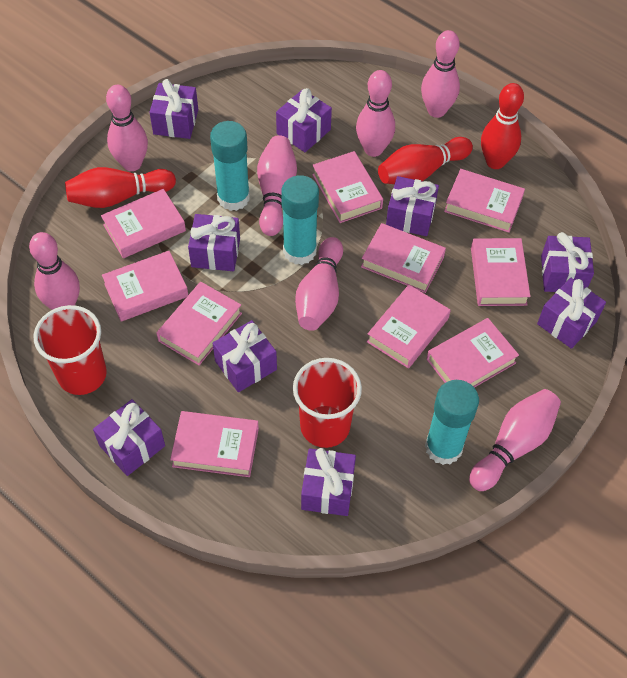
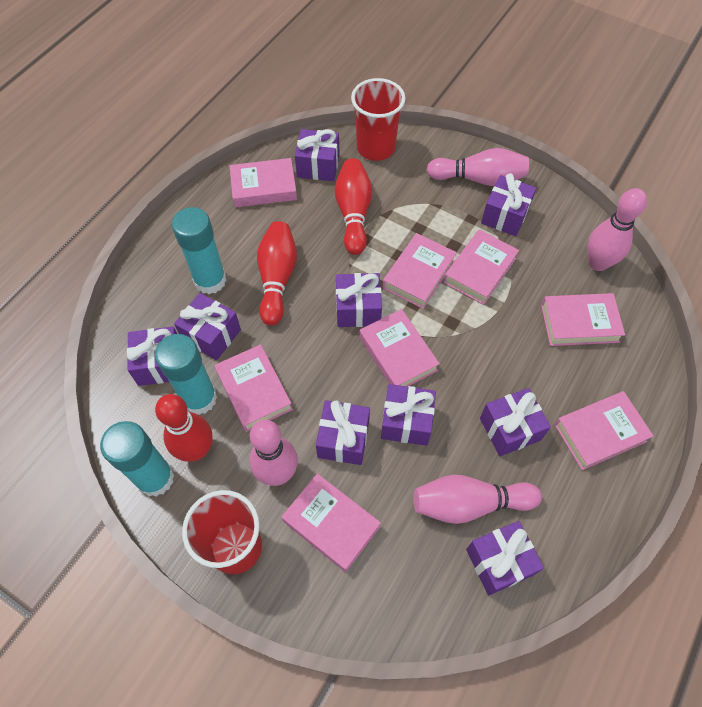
pink book: [101,189,186,258] [102,251,188,321] [156,282,242,365] [170,411,259,477] [312,151,383,223] [361,223,446,293] [367,285,451,368] [427,318,519,388] [444,169,525,233] [471,238,530,306] = 10 -> [214,344,293,432] [229,158,297,207] [282,474,381,572] [359,309,440,387] [383,233,457,309] [443,229,519,305] [541,293,625,346] [554,391,653,470] = 8
pink bowling pin: [29,232,80,310] [106,85,148,171] [257,135,297,236] [295,237,343,331] [356,70,395,157] [421,30,460,118] [469,389,561,491] = 7 -> [249,420,298,486] [413,475,542,524] [427,148,529,186] [587,188,647,271] = 4

